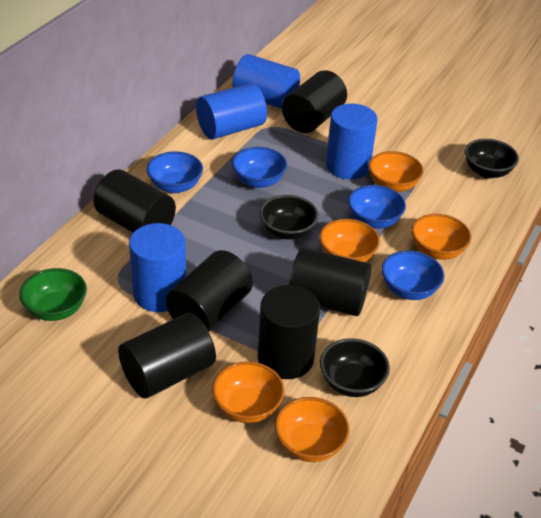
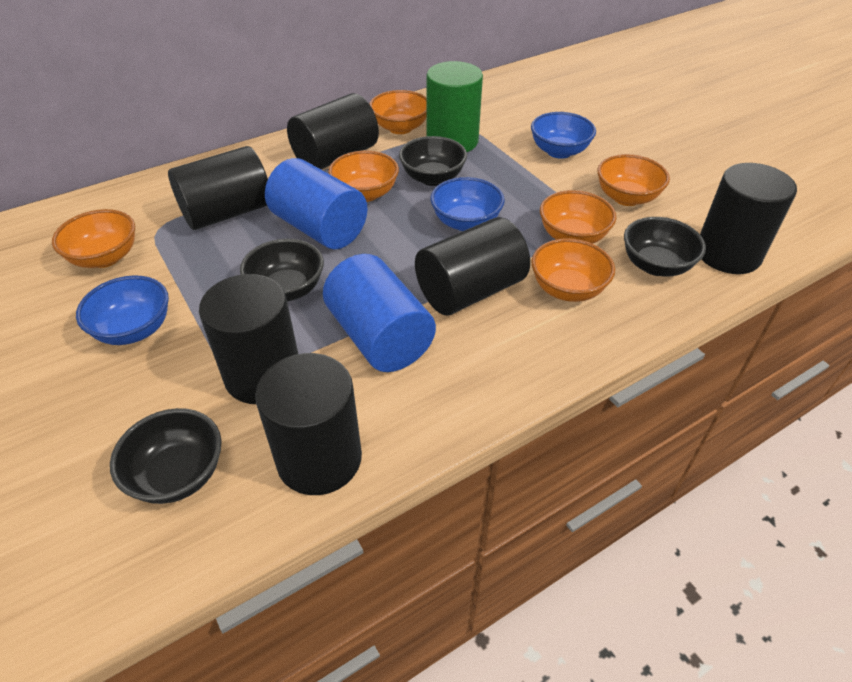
black bowl: [259,195,318,240] [320,338,390,397] [465,139,519,178] = 3 -> [110,408,222,504] [240,239,324,301] [399,136,467,186] [624,217,706,276] = 4
blue bowl: [146,151,203,193] [232,147,287,188] [348,185,406,228] [382,251,444,300] = 4 -> [76,275,169,345] [431,177,505,231] [531,112,596,159] = 3
blue cylinder: [129,223,186,312] [196,83,267,140] [233,54,300,109] [326,104,378,179] = 4 -> [265,158,367,249] [323,254,436,372] = 2
green bowl: [19,268,87,321] = 1 -> none = 0
green cylinder: none = 0 -> [426,61,483,152] = 1
orange bowl: [212,361,285,423] [275,397,349,462] [319,219,380,262] [368,151,424,192] [411,214,471,260] = 5 -> [52,209,135,268] [328,150,399,202] [369,90,427,134] [532,238,615,302] [540,190,617,244] [597,154,670,206] = 6

